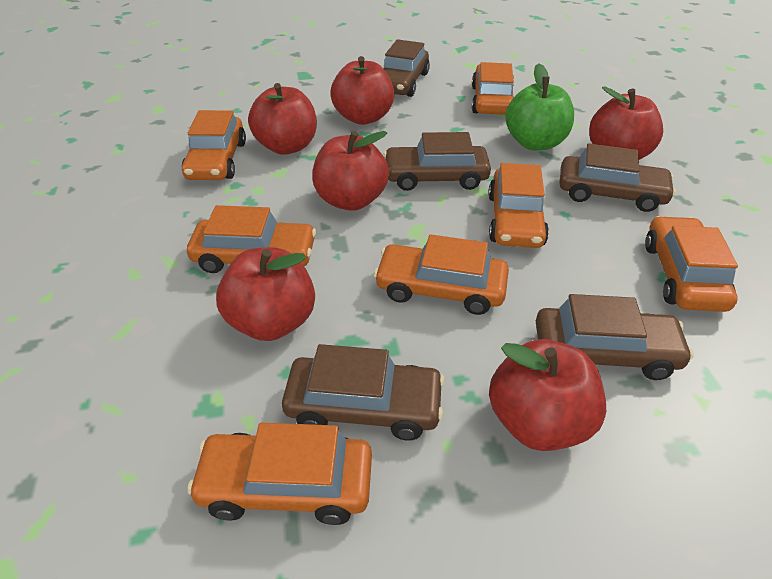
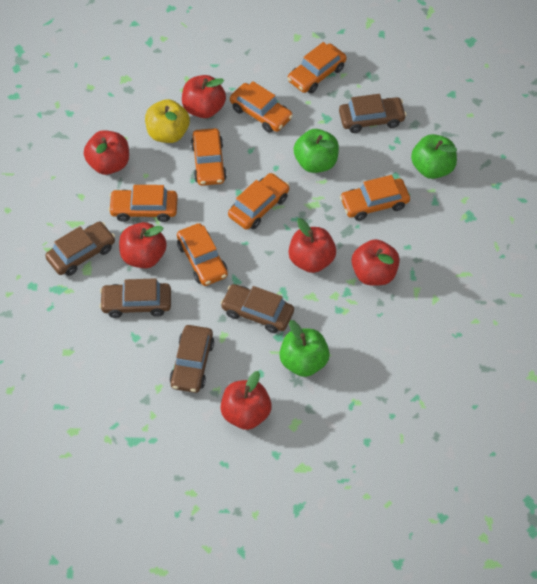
green apple: [505,63,574,150] = 1 -> [279,320,330,377] [294,129,339,173] [411,134,457,179] = 3
yellow apple: none = 0 -> [145,99,190,143] = 1

